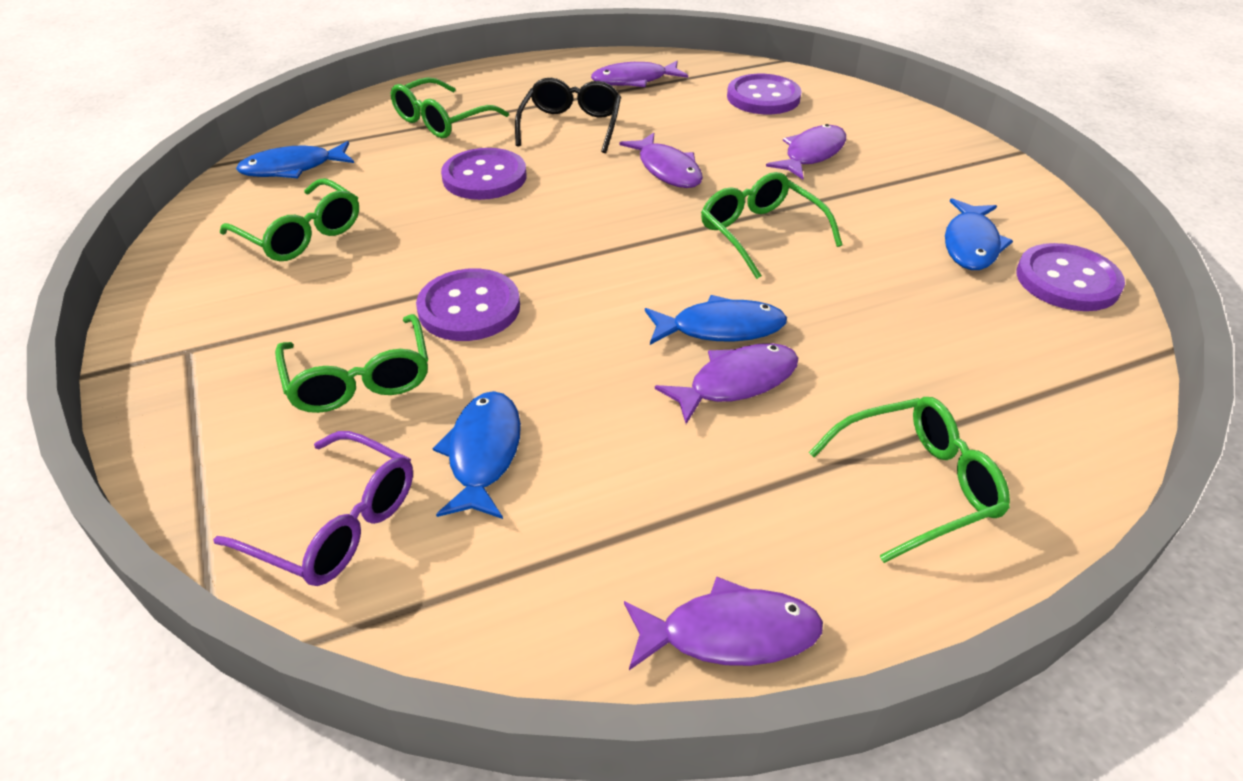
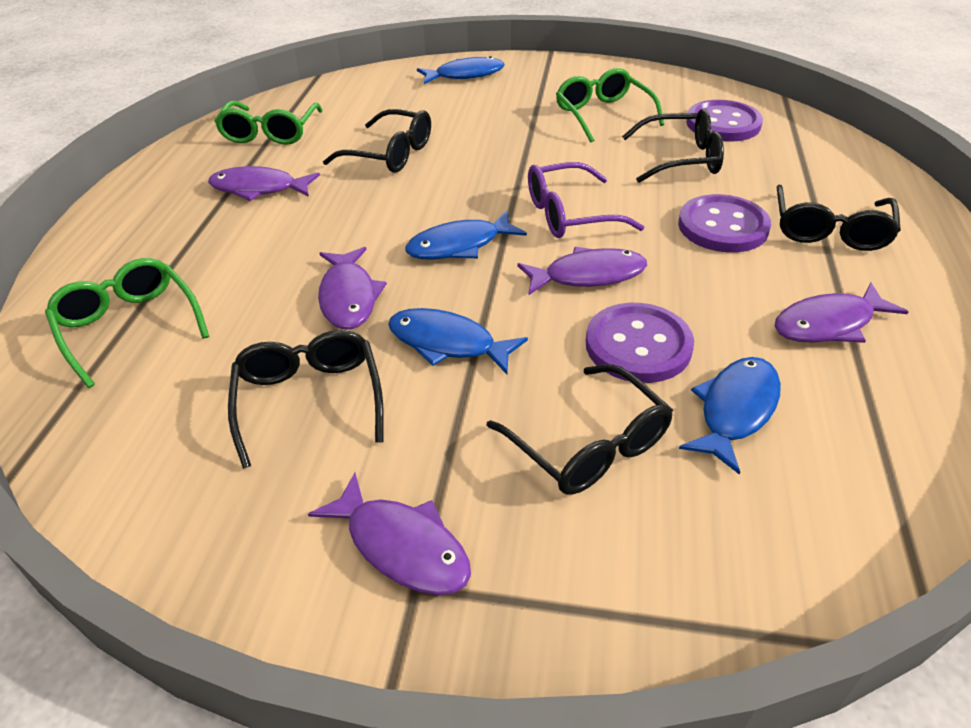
black glasses: [515,78,621,153] = 1 -> [228,330,384,469] [323,109,431,173] [486,364,673,495] [622,109,724,183] [776,185,901,251] = 5
green glasses: [220,178,359,261] [275,314,428,413] [391,77,509,138] [701,172,843,279] [809,397,1010,563] = 5 -> [45,258,209,388] [214,101,323,145] [556,68,664,143] = 3
purple button: [416,268,520,341] [441,148,527,200] [727,74,802,114] [1016,243,1125,311] = 4 -> [586,303,694,383] [678,194,771,252] [686,100,763,142] = 3

